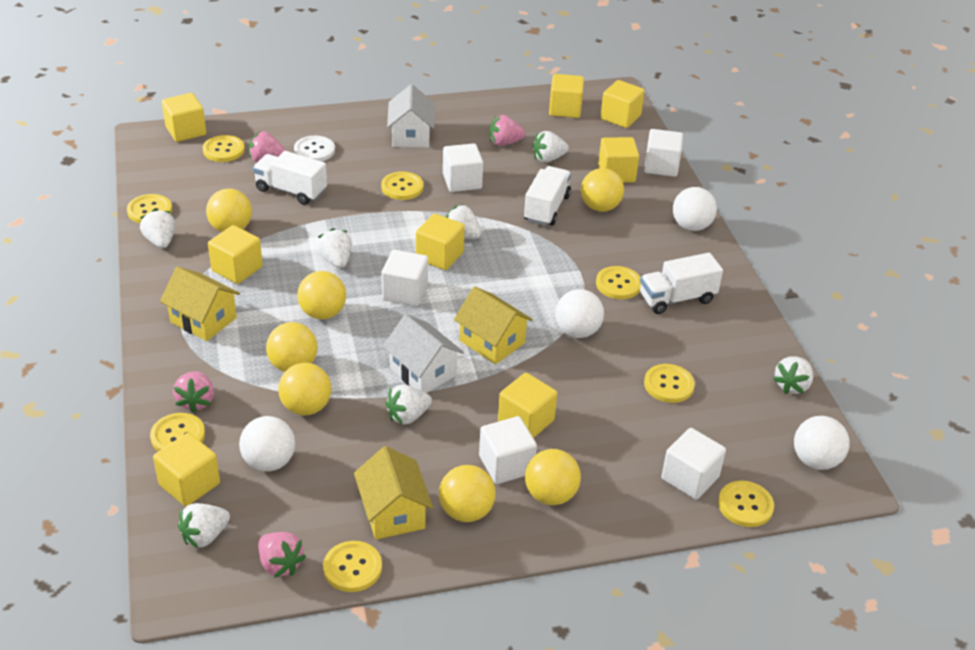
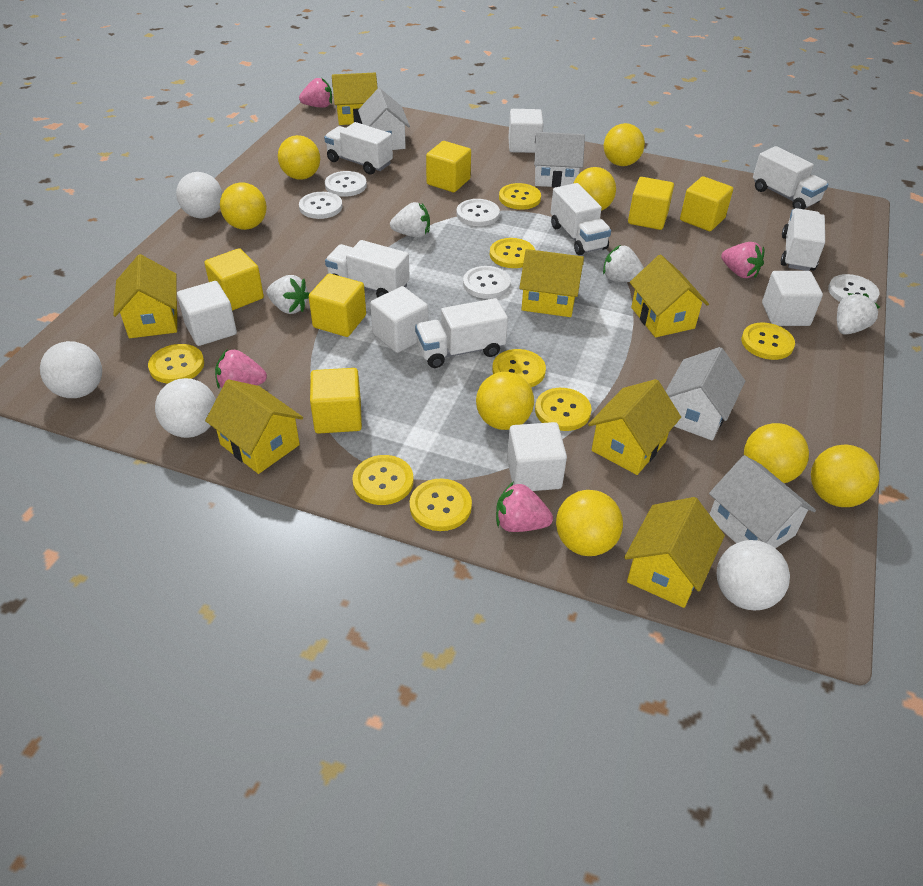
white button: [294,136,335,161] = 1 -> [299,192,342,219] [325,171,367,197] [457,199,500,226] [463,266,511,299] [828,274,880,303] = 5
white house: [383,314,464,393] [387,84,434,147] = 2 -> [358,88,410,150] [534,132,585,188] [666,347,745,440] [709,455,816,548] = 4
white strawberry: [140,209,175,248] [178,503,230,548] [317,228,352,268] [385,384,432,425] [446,204,482,239] [532,131,569,162] [773,356,813,394] = 7 -> [267,275,310,314] [390,202,430,238] [603,245,644,282] [837,293,880,335] = 4
white truck: [253,151,327,205] [524,166,571,226] [640,253,723,314] = 3 -> [324,122,393,175] [325,240,410,297] [415,298,508,368] [551,183,611,255] [753,146,829,209] [781,208,825,271] = 6
yellow ball: [206,189,252,232] [266,322,318,372] [278,363,331,415] [297,271,346,319] [439,465,496,522] [525,449,581,505] [581,168,624,212] = 7 -> [220,182,267,230] [278,135,320,180] [476,372,534,430] [556,490,623,556] [573,167,616,211] [604,123,645,166] [744,423,809,483] [811,445,879,507] = 8
yellow cube: [153,433,220,506] [162,93,206,142] [208,225,263,284] [416,213,465,270] [498,373,557,438] [549,74,584,118] [598,137,639,183] [600,80,645,128] = 8 -> [204,248,264,311] [309,274,366,337] [310,368,362,434] [426,141,471,192] [628,177,674,230] [680,176,733,231] = 6
yellow house: [160,267,240,341] [354,446,433,539] [454,287,533,364] = 3 -> [113,254,177,338] [205,379,303,474] [332,73,378,125] [519,249,584,317] [588,379,681,475] [624,497,725,608] [630,254,709,337] = 7

